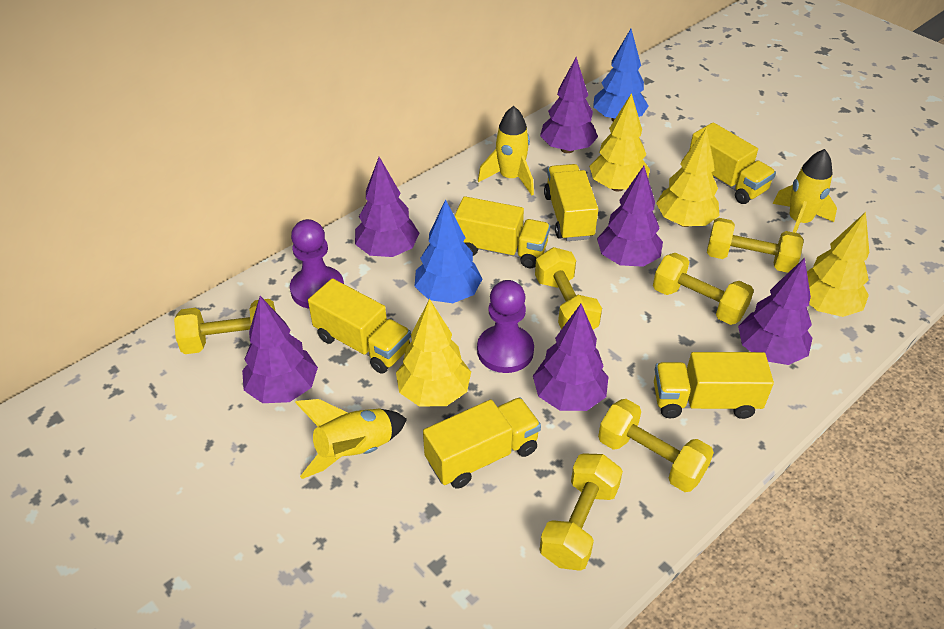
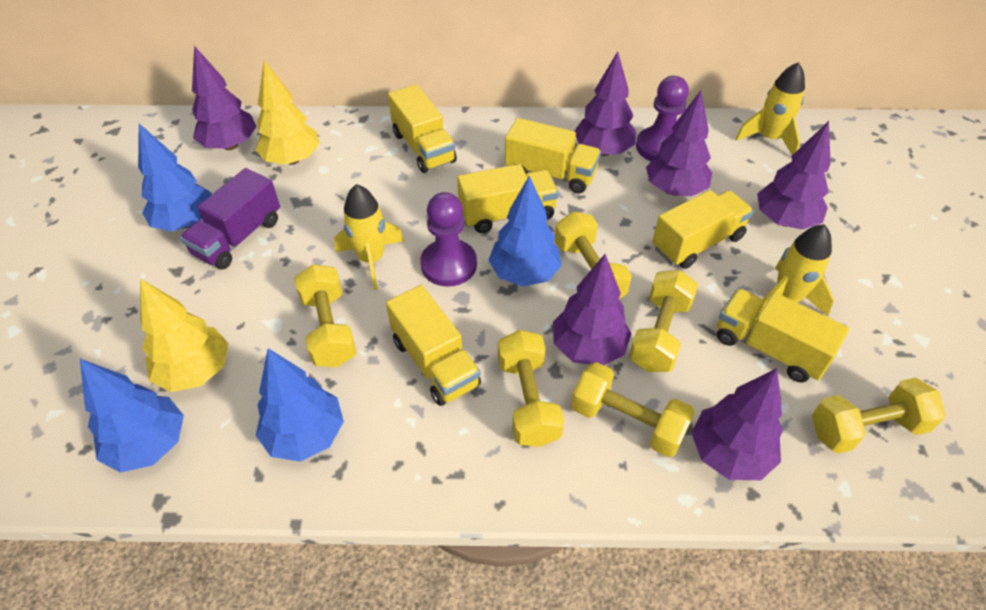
blue tree: [414,199,482,303] [593,29,649,121] = 2 -> [80,359,184,473] [138,124,212,231] [256,348,344,462] [488,176,562,287] = 4
purple truck: none = 0 -> [180,168,280,270] = 1
yellow tree: [396,299,471,406] [589,93,650,191] [656,128,719,227] [807,212,869,317] = 4 -> [140,279,229,392] [255,61,319,165] = 2

